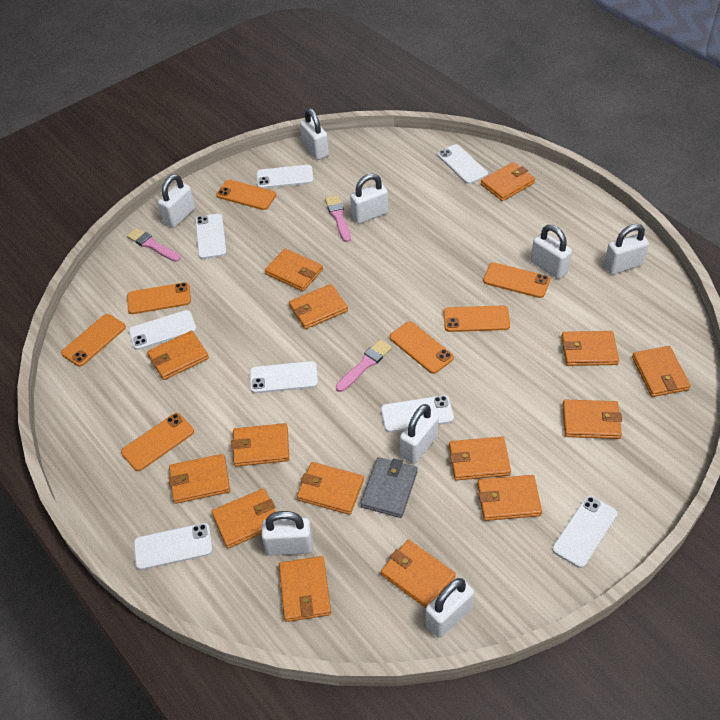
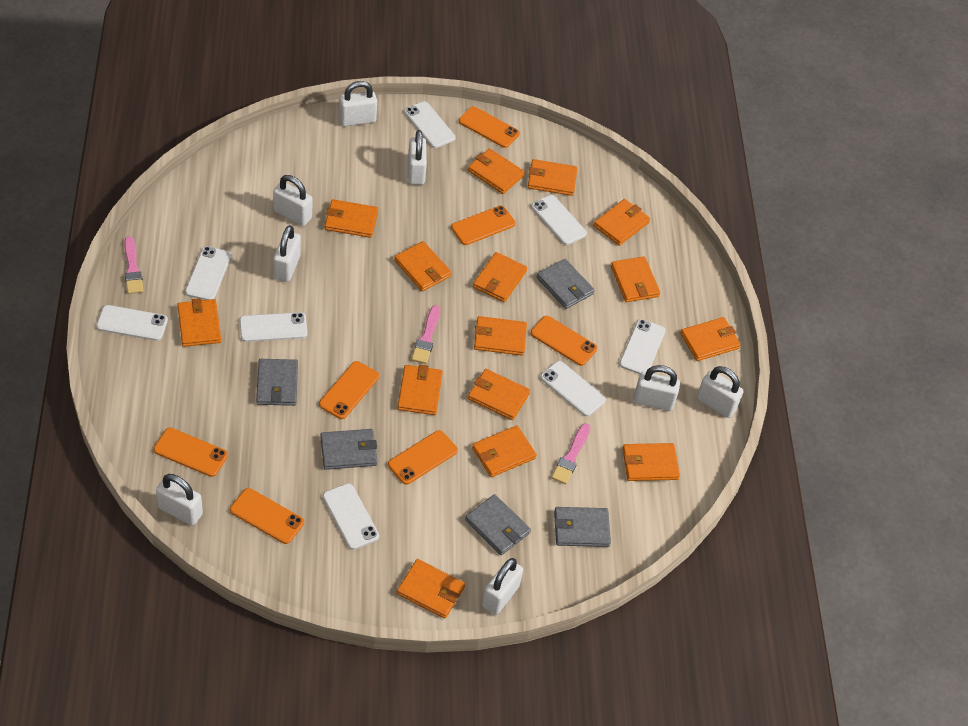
grey wallet: [361,457,418,518] = 1 -> [256,359,298,406] [320,429,377,470] [465,494,531,555] [537,259,595,309] [554,507,611,547] = 5

